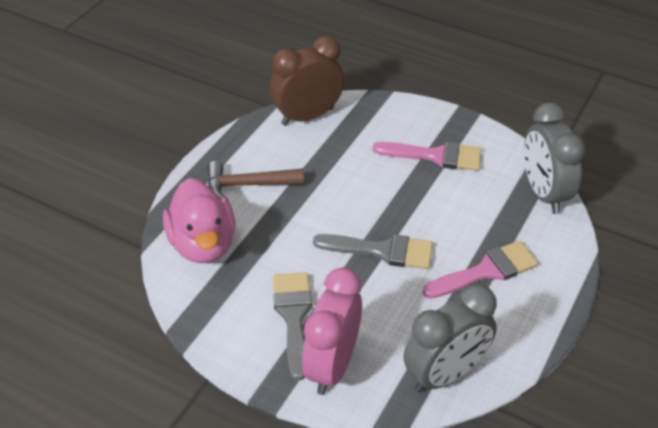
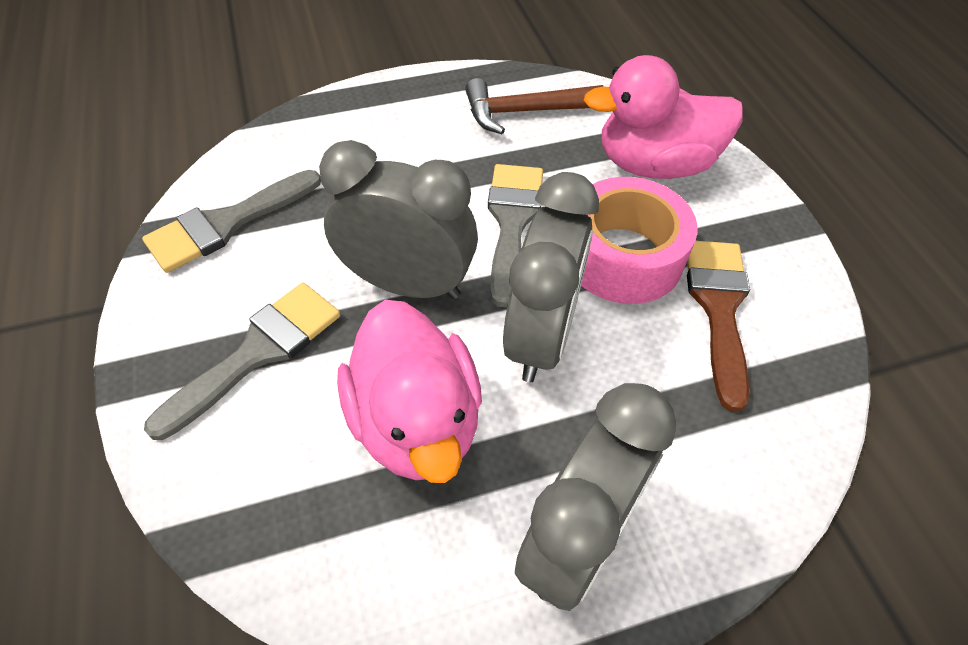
brown brush: none = 0 -> [687,241,750,412] = 1
brown clock: [270,36,344,126] = 1 -> none = 0
grey brush: [273,272,312,381] [313,234,433,269] = 2 -> [142,170,321,273] [144,282,340,440] [488,164,543,307] = 3
grey clock: [403,284,497,393] [524,102,586,214] = 2 -> [319,140,478,299] [503,172,599,382] [515,383,676,611] = 3
pink brush: [373,142,481,171] [423,241,538,299] = 2 -> none = 0
pink clock: [302,268,362,395] = 1 -> none = 0
pink duck: [163,178,235,263] = 1 -> [337,300,482,483] [584,55,743,179] = 2
pink tape: none = 0 -> [581,177,698,304] = 1

